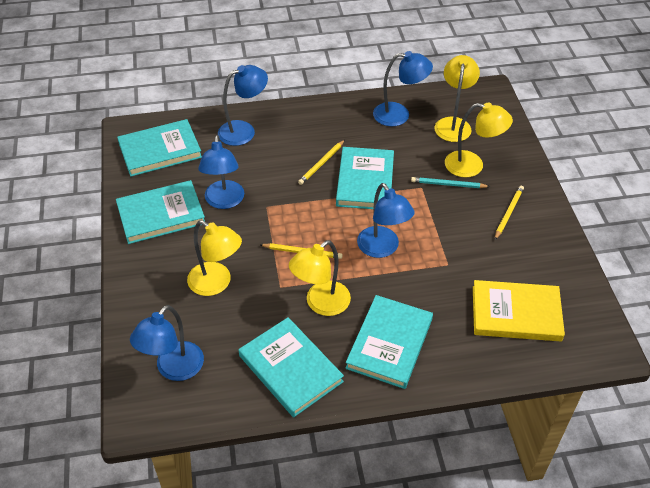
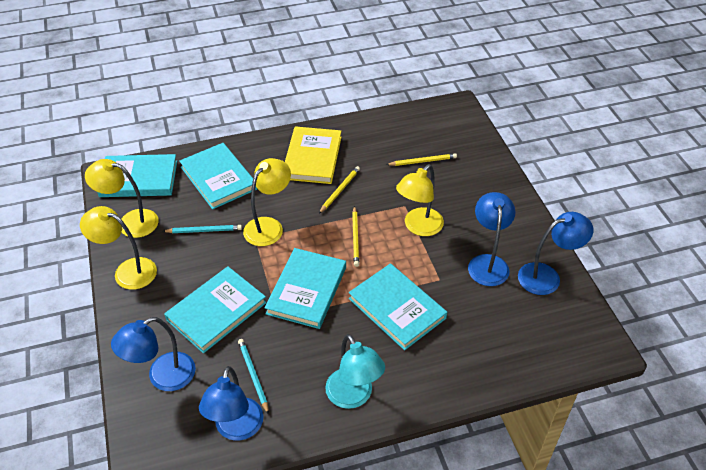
blue lamp: [130,305,204,381] [198,135,244,209] [218,65,268,146] [357,183,415,258] [373,51,433,126] = 5 -> [111,317,196,391] [199,366,263,441] [468,192,516,286] [518,212,594,295] = 4
turquoise lamp: none = 0 -> [325,334,385,409] = 1
turquoise pencil: [411,177,490,188] = 1 -> [163,225,242,233] [238,339,269,414] = 2

